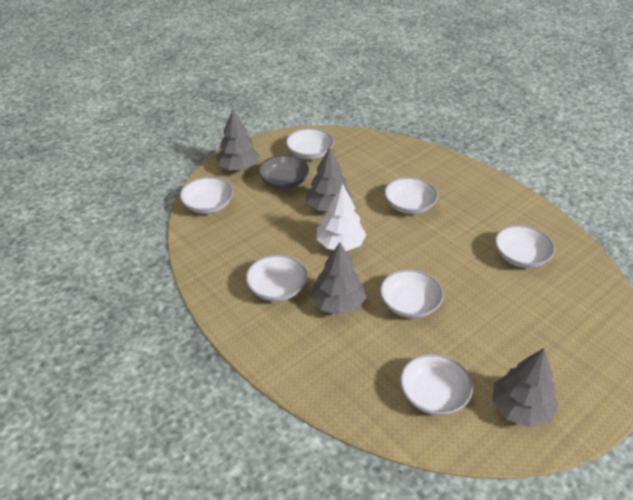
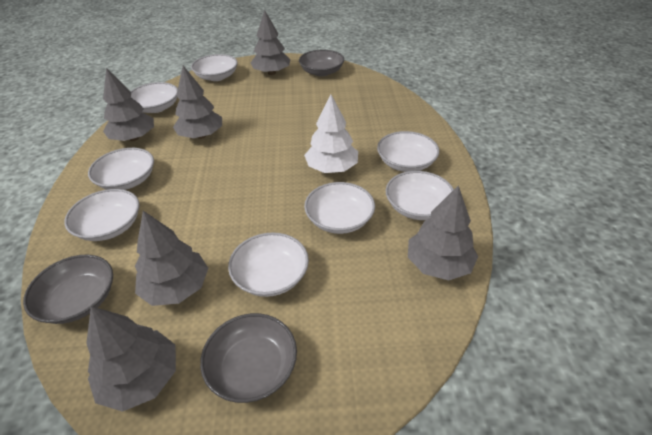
grey bowl: [258,155,309,189] = 1 -> [23,255,113,324] [200,313,297,403] [299,50,344,76] = 3
grey tree: [216,110,260,170] [306,147,353,211] [311,242,366,315] [492,348,559,428] = 4 -> [86,306,176,412] [103,68,154,141] [135,211,208,306] [173,66,222,139] [250,10,291,75] [408,185,478,280] = 6
white bowl: [180,177,233,214] [246,255,307,302] [286,128,334,160] [380,270,443,318] [384,177,438,214] [400,354,473,415] [495,225,555,268] = 7 -> [64,189,139,241] [88,148,154,190] [130,82,178,113] [191,54,238,81] [228,232,309,297] [304,182,375,234] [377,131,439,172] [386,171,454,220] = 8

